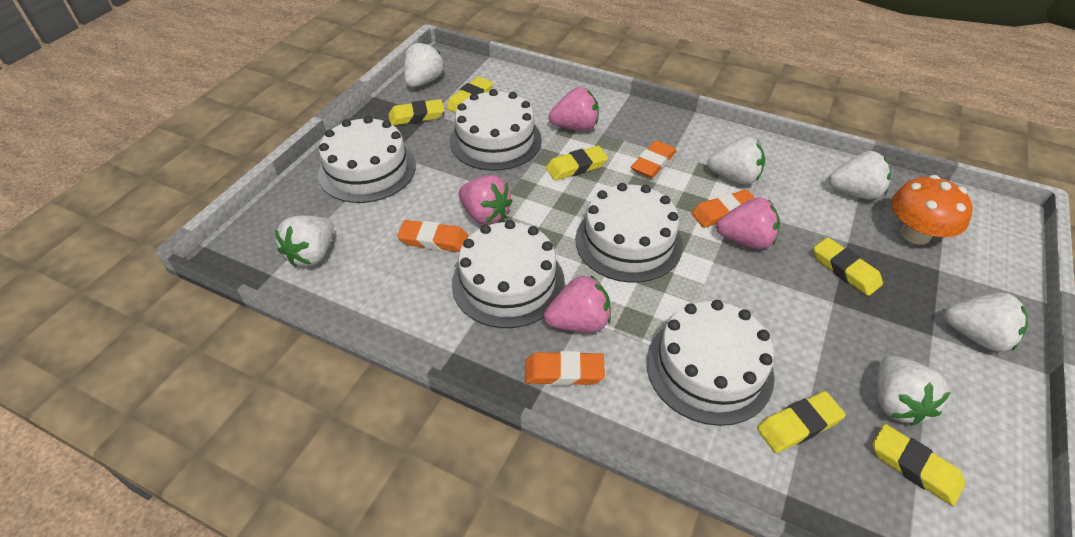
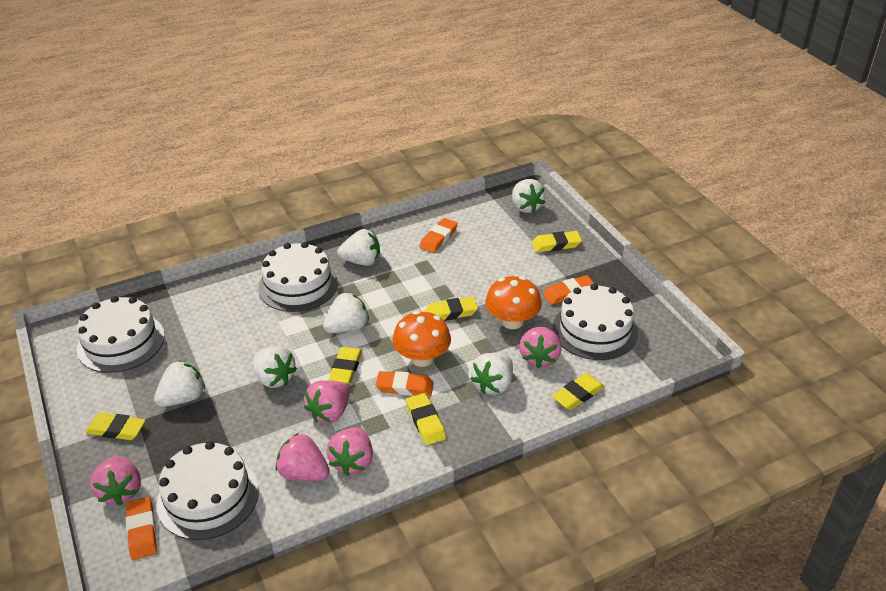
orange mushroom: [891,175,973,245] = 1 -> [393,311,451,367] [485,276,542,329] = 2
pink strawberry: [459,175,513,225] [544,275,611,332] [549,87,599,131] [716,197,780,249] = 4 -> [90,456,141,506] [276,433,330,481] [304,380,350,423] [327,427,373,476] [519,326,562,369] = 5
white cake: [318,116,416,203] [450,89,542,171] [452,220,565,328] [575,183,683,283] [646,300,774,426] = 5 -> [77,296,165,373] [157,441,259,540] [258,242,338,312] [553,284,638,360] = 4

